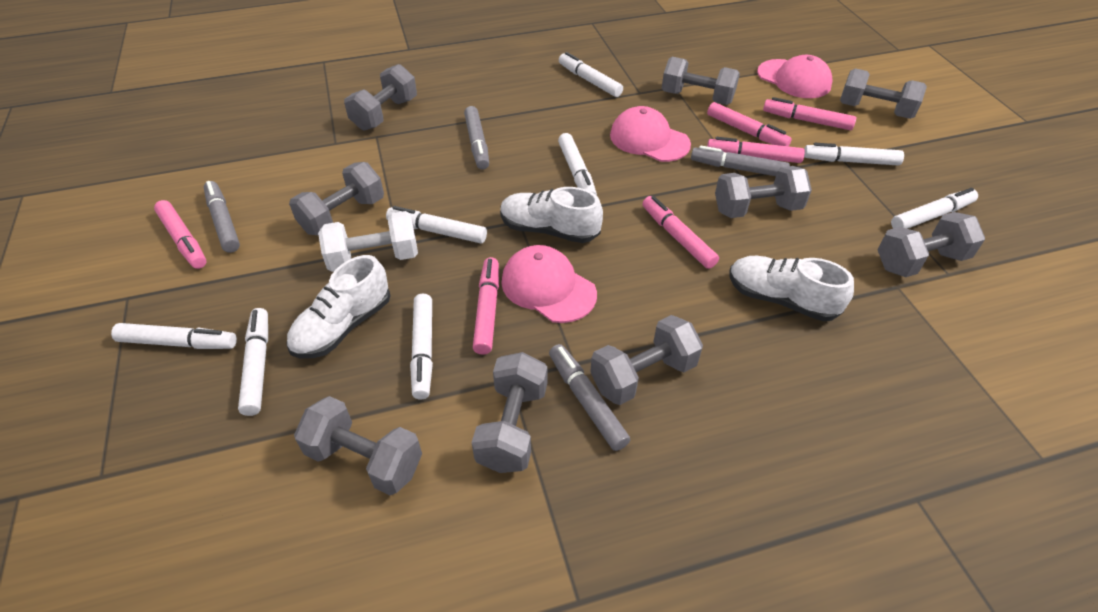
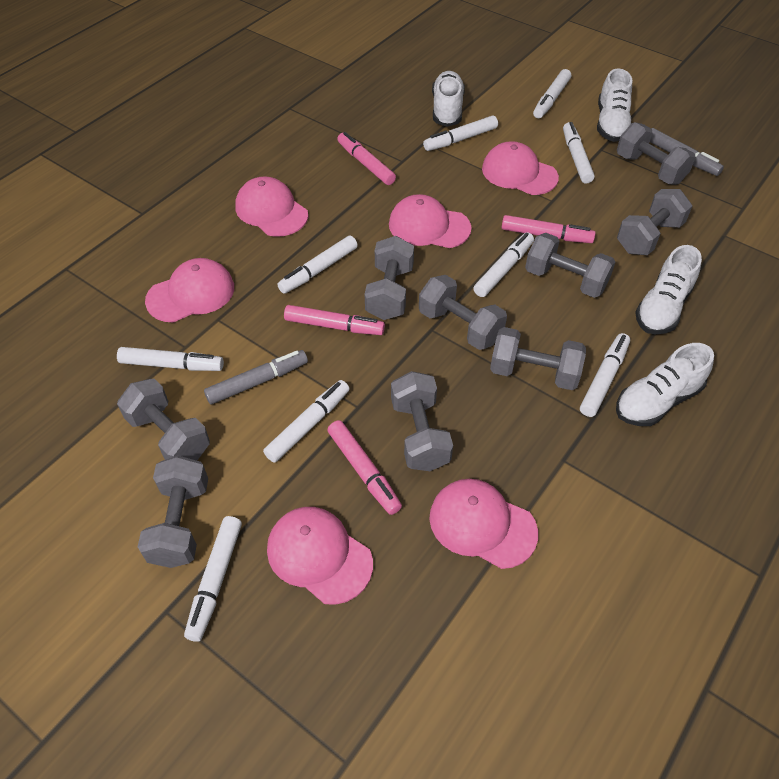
grey marker: [204,181,240,253] [464,106,489,170] [549,344,630,451] [691,146,790,176] = 4 -> [204,350,308,404] [650,128,724,176] = 2
pink cap: [501,245,597,323] [610,106,691,162] [757,55,833,98] = 3 -> [145,258,234,323] [235,176,308,237] [267,507,373,605] [389,194,471,248] [429,479,538,569] [482,141,559,195] = 6
pink marker: [154,200,207,269] [473,257,499,355] [642,196,719,269] [707,102,792,146] [707,137,805,163] [763,97,856,130] = 6 -> [284,305,385,335] [328,420,402,515] [337,132,396,185] [502,215,596,243] = 4
white dumbbell: [318,211,418,272] = 1 -> none = 0
white marker: [111,323,237,349] [238,308,268,416] [386,206,487,243] [410,294,433,399] [558,133,597,195] [559,52,623,97] [804,143,904,166] [891,188,978,229] = 8 -> [117,347,224,371] [184,516,242,642] [263,380,350,463] [277,236,358,294] [423,116,498,151] [473,232,534,297] [533,69,571,118] [563,122,595,184] [580,333,630,417] = 9
white shoe: [286,255,391,358] [500,187,603,243] [729,256,854,322] = 3 -> [432,71,465,127] [597,68,632,142] [616,343,714,426] [635,245,702,335] = 4

